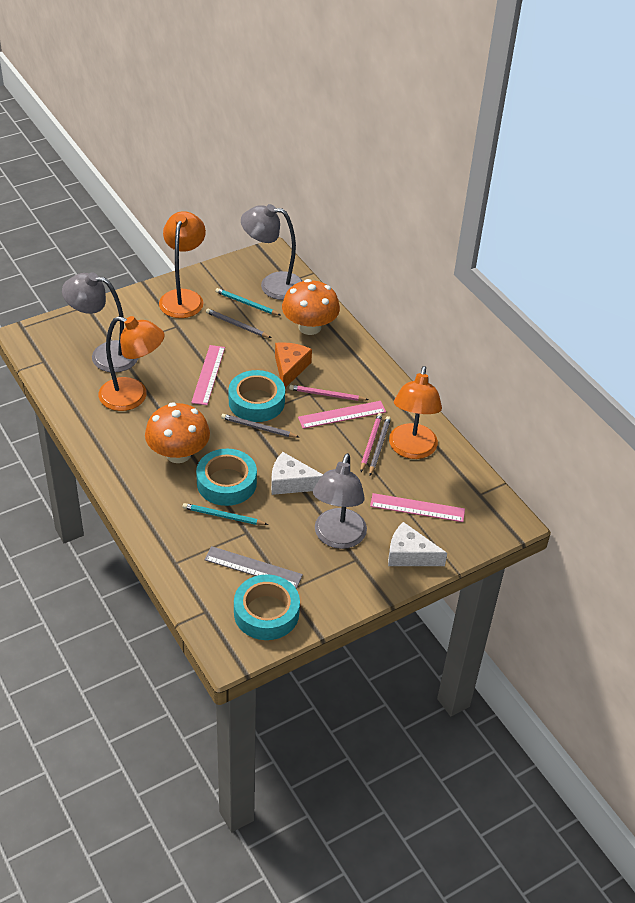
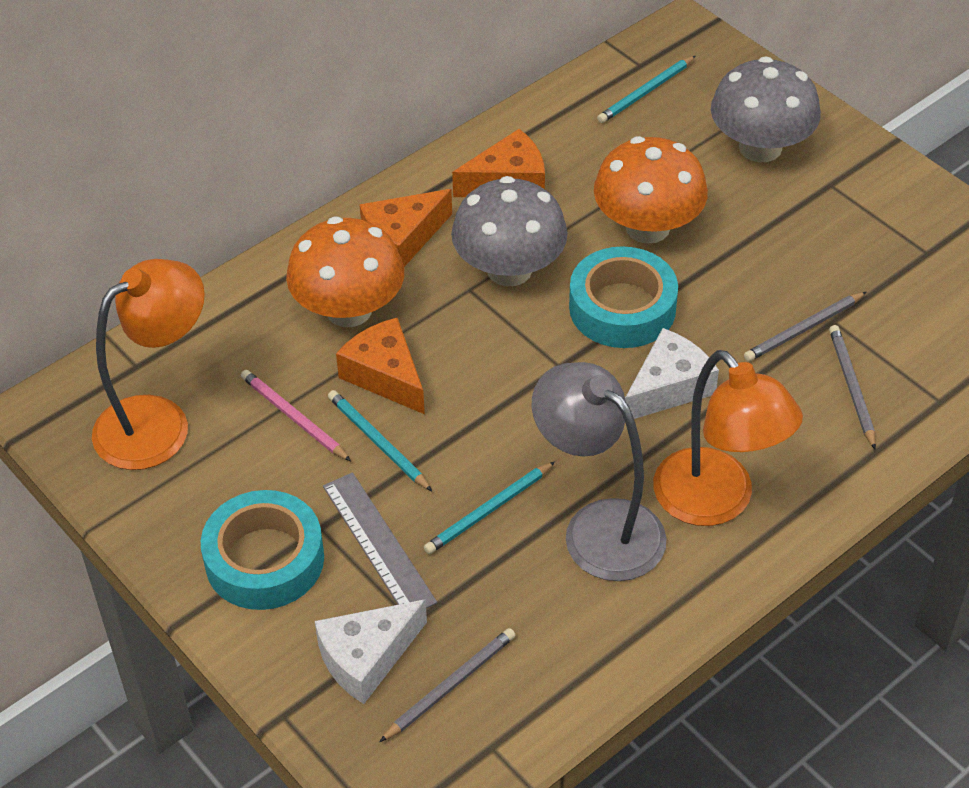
grey lamp: [62,272,138,372] [241,204,303,300] [313,453,367,549] = 3 -> [532,362,667,581] = 1
grey mushroom: none = 0 -> [451,176,568,287] [711,56,821,162] = 2
orange cheese: [275,342,312,388] = 1 -> [336,318,425,414] [359,189,452,267] [452,129,545,197] = 3
orange lamp: [99,316,165,411] [159,211,206,318] [389,366,442,459] = 3 -> [92,259,205,470] [653,350,803,526] = 2
pink pencil: [289,385,368,401] [361,413,382,472] = 2 -> [241,370,351,461] = 1
pink ruler: [191,345,225,405] [298,401,386,429] [370,493,465,522] = 3 -> none = 0
turquoise pencil: [183,503,268,525] [215,288,280,315] = 2 -> [328,390,432,491] [424,462,555,554] [597,56,695,123] = 3
turquoise tape: [196,449,257,506] [229,370,285,422] [234,574,300,640] = 3 -> [201,490,324,610] [569,246,678,348] = 2

